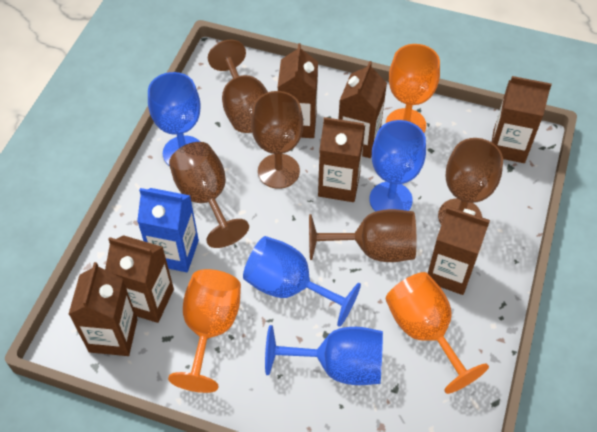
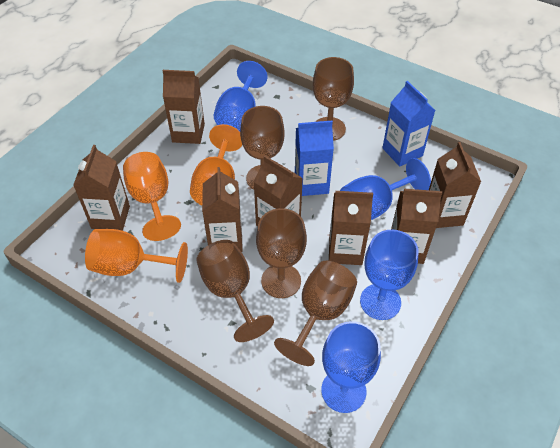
blue carton: [137,188,199,272] = 1 -> [295,121,334,196] [382,81,435,166] = 2

